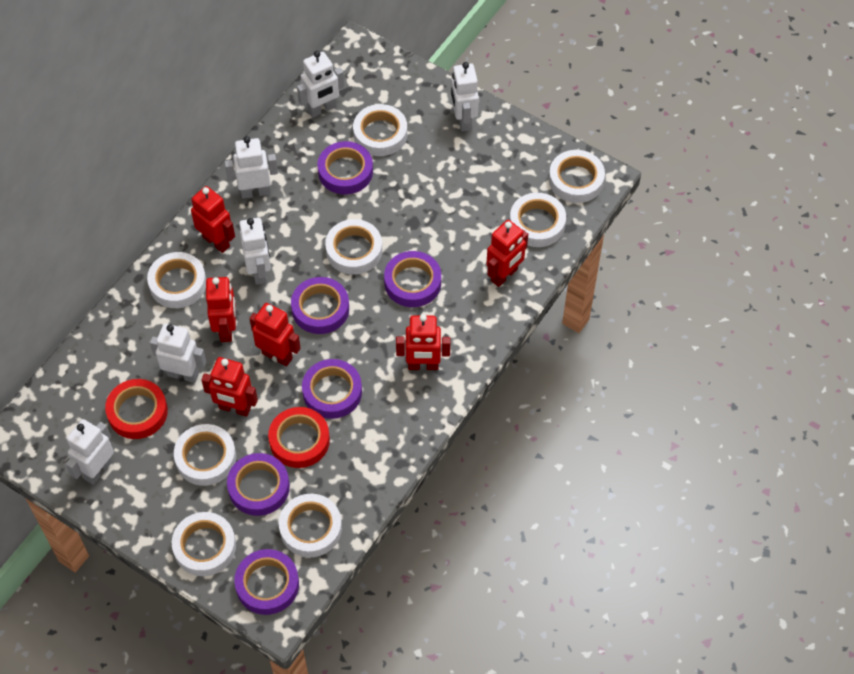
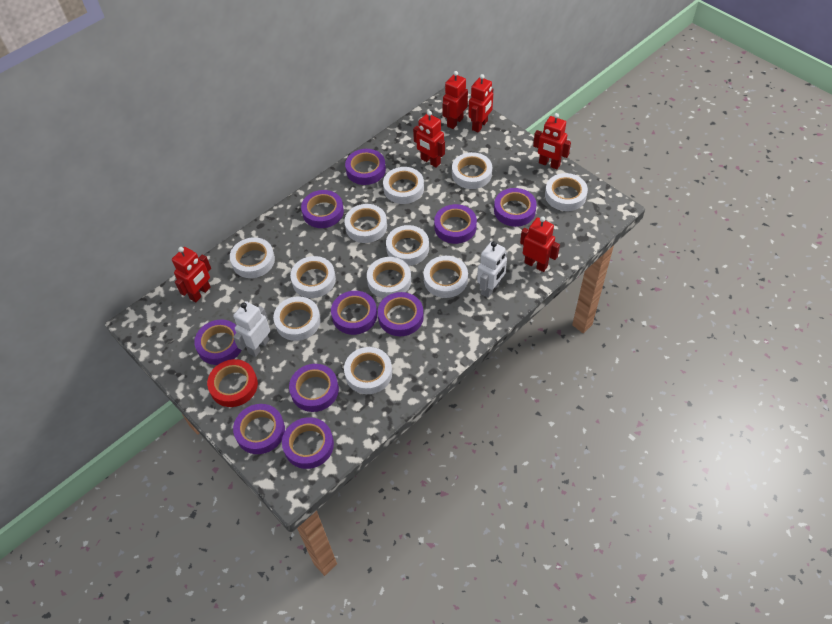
purple tape: [227,453,290,516] [234,549,299,615] [291,277,349,334] [302,359,362,419] [317,141,373,195] [384,251,441,307] = 6 -> [194,320,241,365] [233,404,285,454] [282,417,334,469] [289,364,339,412] [301,190,344,228] [331,291,377,335] [345,149,386,185] [378,292,424,336] [434,204,477,244] [494,188,537,227] = 10
red tape: [105,379,168,439] [268,407,330,468] = 2 -> [207,359,258,407] = 1
white robot: [66,419,114,485] [150,323,206,383] [225,136,278,199] [239,218,271,285] [297,51,344,118] [451,62,479,131] = 6 -> [233,301,270,357] [477,241,507,298] = 2
white tape: [147,252,206,308] [172,512,236,576] [174,424,236,486] [279,494,342,558] [325,219,382,275] [353,104,407,156] [510,193,566,247] [549,150,605,203] = 8 -> [230,237,275,278] [273,297,321,341] [290,256,336,298] [344,204,387,243] [344,347,392,394] [367,257,411,299] [383,167,424,204] [386,225,429,266] [424,256,468,298] [452,152,492,189] [545,173,588,211] = 11

